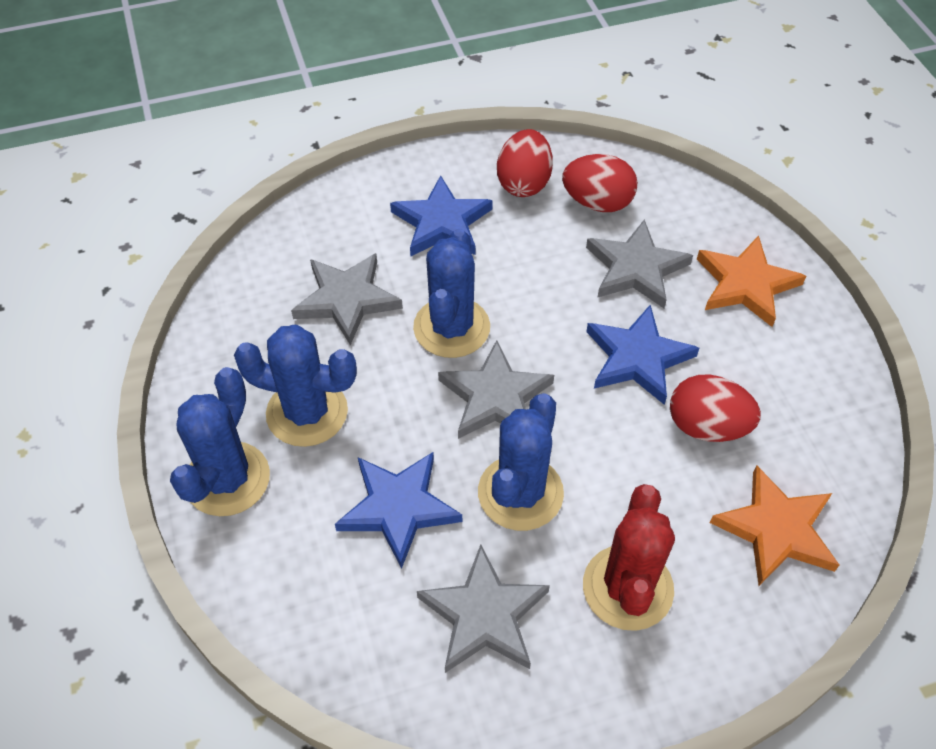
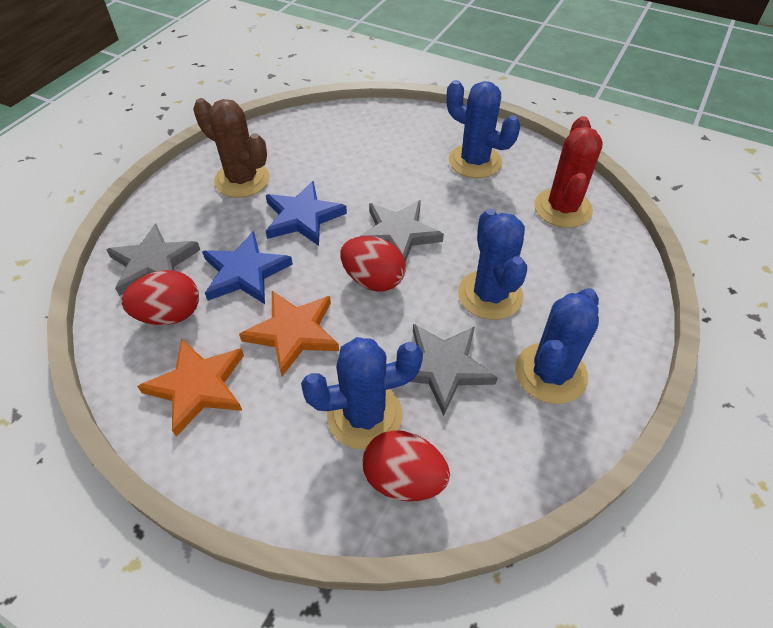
blue star: [335,452,462,569] [390,175,493,256] [586,305,699,405] = 3 -> [202,231,293,304] [266,181,347,246] = 2
brown cactus: none = 0 -> [193,98,270,198] = 1
grey star: [291,253,403,345] [417,544,550,673] [438,340,554,439] [586,220,693,308] = 4 -> [106,223,200,296] [359,200,444,262] [410,324,498,416] = 3

